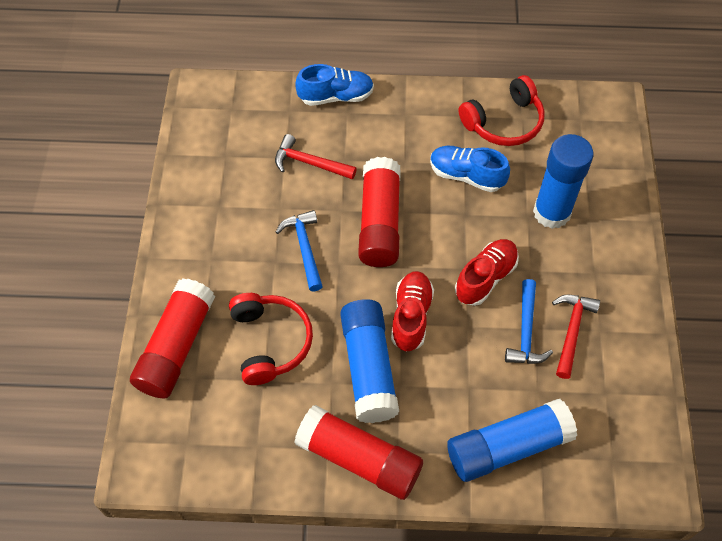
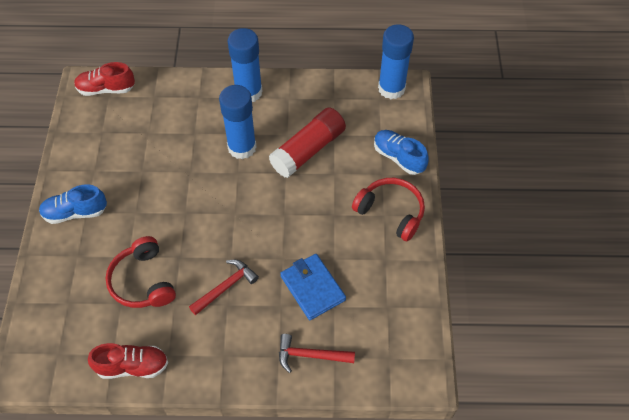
blue hammer: [276,210,323,291] [505,279,553,364] = 2 -> none = 0
blue wallet: none = 0 -> [280,254,346,320] = 1
red glue stick: [130,278,215,399] [294,405,423,500] [358,157,401,267] = 3 -> [269,107,346,178] = 1

